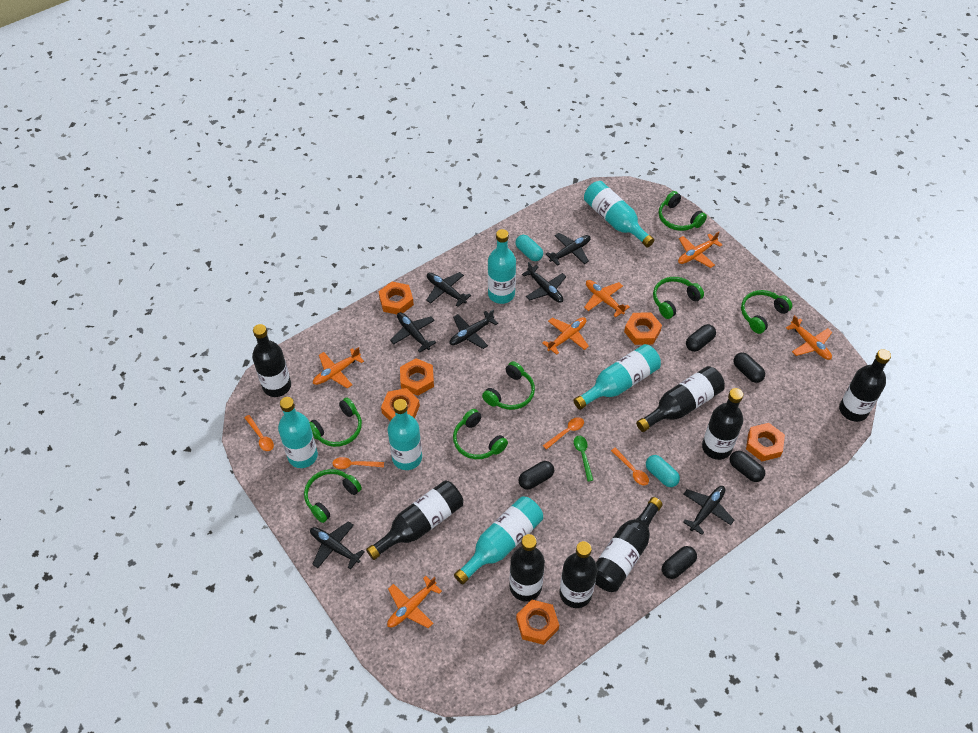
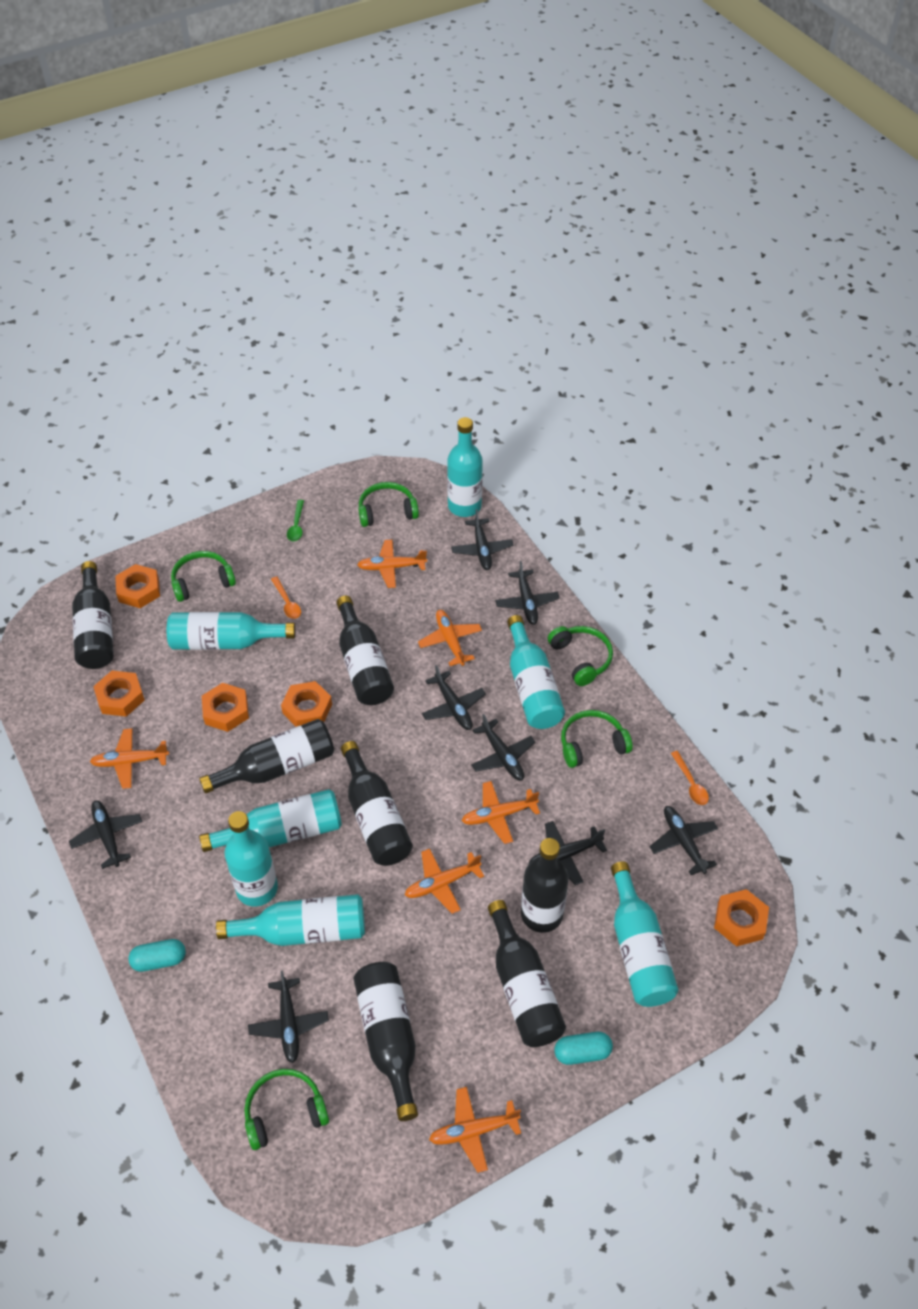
black bottle: [252,324,291,397] [366,480,464,560] [509,534,545,601] [560,541,597,608] [595,497,663,592] [636,366,725,432] [702,388,743,460] [839,349,891,422] = 8 -> [72,561,114,669] [199,719,334,794] [336,596,394,705] [341,741,413,866] [353,962,418,1121] [488,900,566,1047] [521,838,569,933] = 7
black capsule: [518,461,554,490] [662,546,697,579] [686,324,716,352] [730,451,765,482] [733,352,765,383] = 5 -> none = 0
black plane: [310,521,365,570] [390,312,436,352] [426,272,471,307] [449,309,498,349] [522,262,566,303] [546,233,591,266] [683,486,734,535] = 7 -> [69,800,142,869] [248,971,329,1063] [422,665,486,730] [451,509,514,570] [471,714,536,781] [495,561,559,625] [528,821,607,885] [650,806,718,875] = 8
green headphones: [304,469,362,523] [309,398,362,447] [453,409,508,459] [482,361,535,410] [653,277,704,319] [659,191,707,231] [741,290,792,334] = 7 -> [171,551,236,602] [244,1069,329,1150] [358,482,419,527] [548,626,613,686] [561,710,633,768] = 5
orange nut: [379,282,414,314] [381,388,420,421] [400,358,434,396] [516,599,559,645] [624,313,662,345] [746,423,785,461] = 6 -> [93,670,145,717] [115,564,160,608] [202,683,249,732] [281,681,332,727] [714,889,769,947] = 5
orange spoon: [244,415,274,451] [332,457,384,469] [543,417,584,450] [611,448,649,485] = 4 -> [271,577,301,619] [671,751,709,805] = 2
turquoise bottle: [278,397,318,468] [388,399,422,470] [454,496,543,584] [488,229,516,304] [573,344,661,410] [584,181,654,247] = 6 -> [167,612,296,650] [199,789,342,852] [216,894,365,946] [225,811,278,907] [447,417,483,517] [507,615,565,729] [611,862,679,1007] = 7

